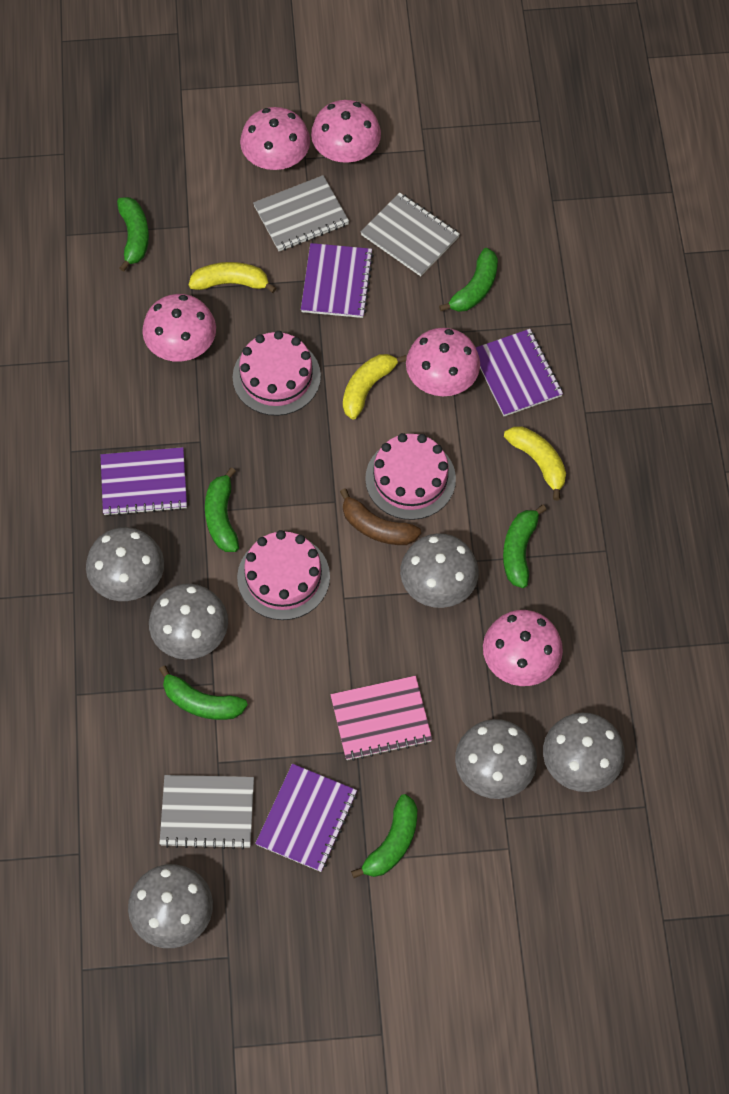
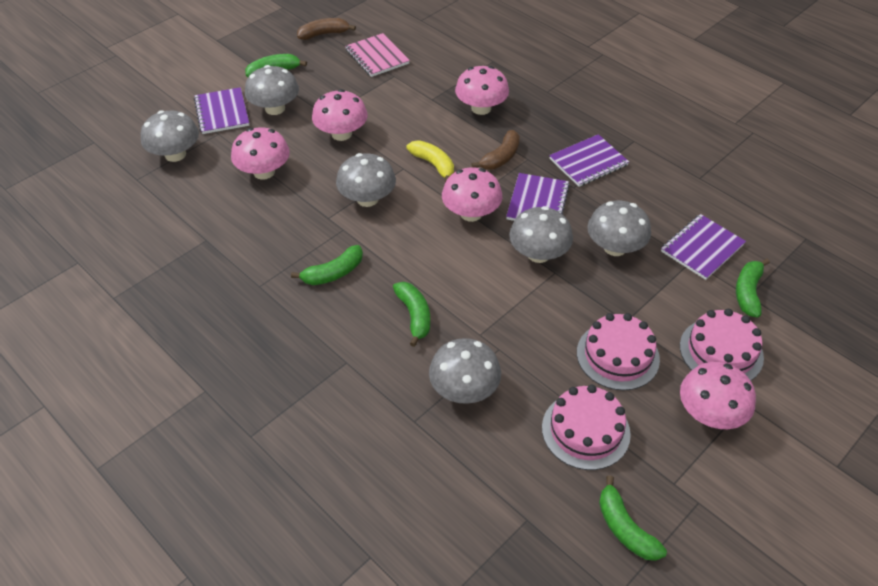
brown banana: [340,488,421,545] = 1 -> [297,18,356,40] [471,130,520,170] = 2
green banana: [117,197,149,272] [159,666,248,720] [205,467,239,552] [351,794,417,878] [439,248,498,312] [503,505,547,588] = 6 -> [245,54,307,77] [291,245,363,285] [393,282,430,347] [599,475,667,561] [736,259,770,318] = 5
grey notebook: [159,775,254,849] [253,175,349,252] [361,193,460,276] = 3 -> none = 0
yellow banana: [189,262,276,293] [343,354,406,419] [504,426,566,500] = 3 -> [406,140,454,182] = 1

